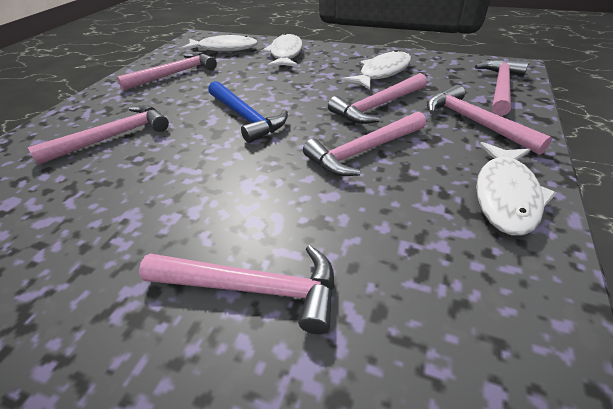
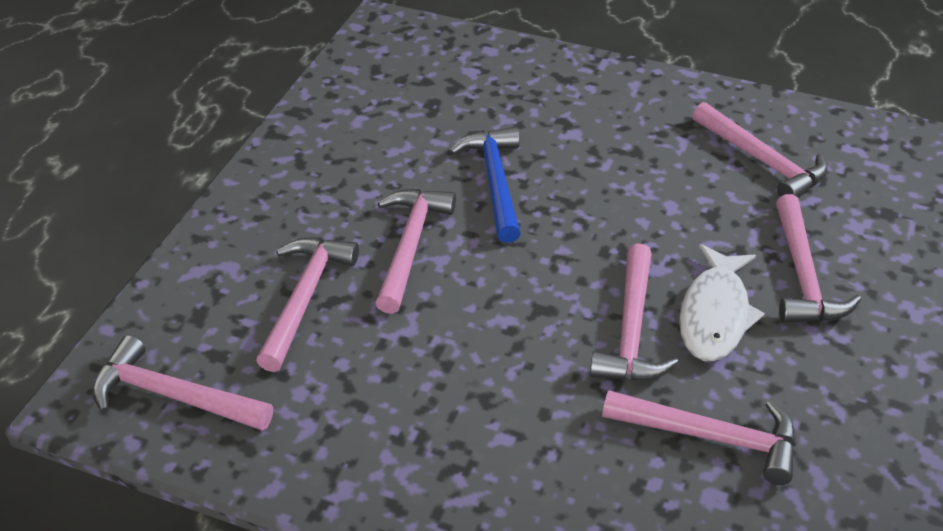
white fish: [180,35,258,51] [263,33,303,67] [342,50,411,90] [476,142,556,235] = 4 -> [679,244,765,361] = 1

